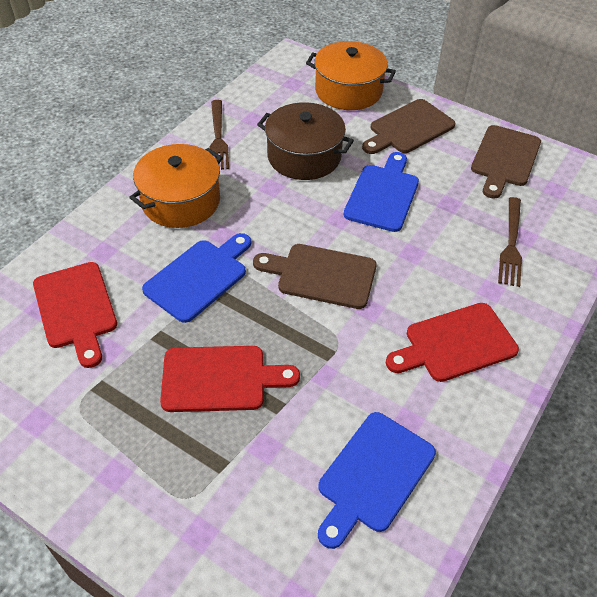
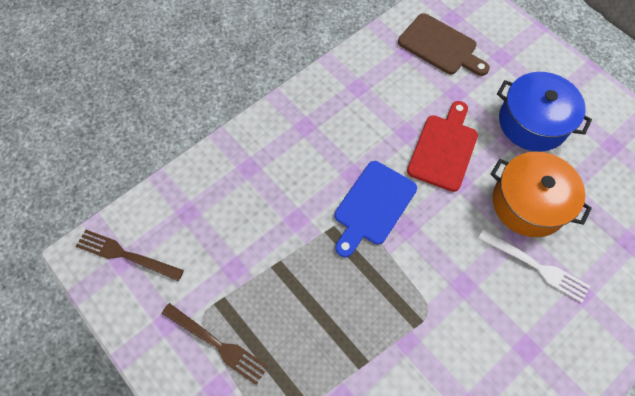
blue cutting board: [142,233,251,323] [318,412,436,549] [344,152,419,232] = 3 -> [335,161,417,257] = 1
blue pot: none = 0 -> [497,72,592,152] = 1
brown cutting board: [253,244,377,309] [362,99,455,154] [471,125,541,199] = 3 -> [398,13,490,76] = 1
brown pot: [257,102,354,180] = 1 -> none = 0
orange pot: [129,144,223,228] [306,41,396,110] = 2 -> [491,152,592,237] = 1
red cutting board: [33,262,117,368] [160,346,300,412] [386,303,519,382] = 3 -> [407,101,478,192] = 1
white fork: none = 0 -> [478,229,590,303] = 1

